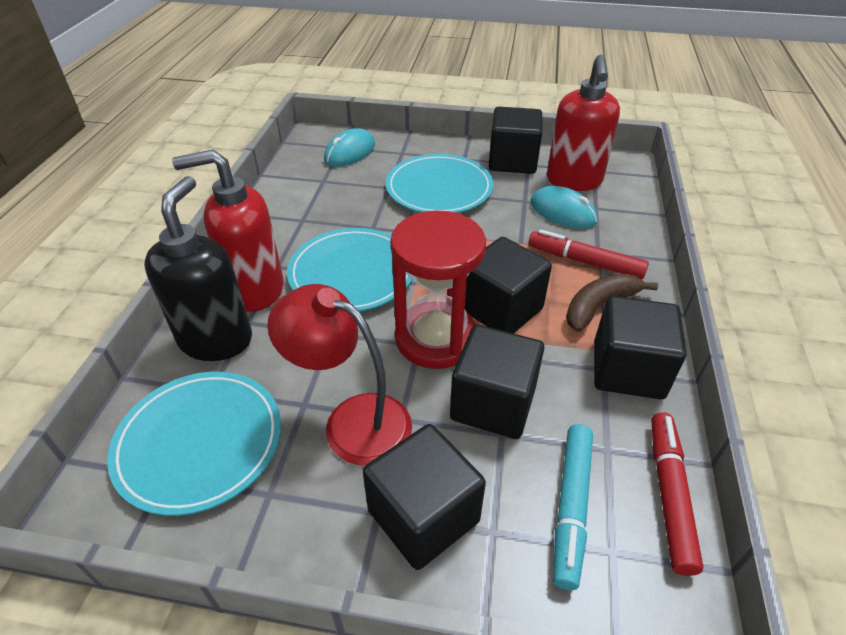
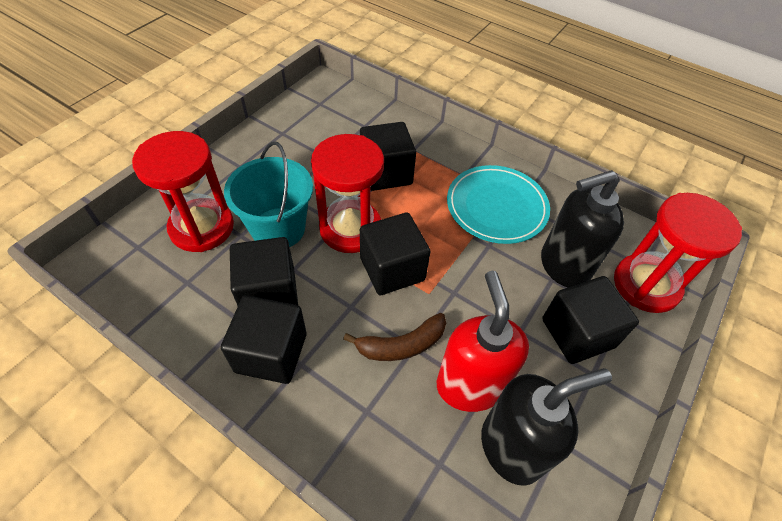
black soap dispenser: [144,176,252,361] = 1 -> [481,368,612,486] [541,170,624,287] = 2
red hourglass: [390,210,486,369] = 1 -> [132,131,234,252] [311,134,384,253] [614,193,742,313] = 3
red lamp: [267,284,412,466] = 1 -> none = 0
red marker: [528,229,649,279] [652,412,703,576] = 2 -> none = 0
red soap dispenser: [172,150,284,312] [547,55,620,191] = 2 -> [437,271,529,412] = 1
turquoise bucket: none = 0 -> [224,142,313,247] = 1
turquoise marker: [553,424,593,590] = 1 -> none = 0
turquoise mouse: [324,128,375,167] [530,186,597,229] = 2 -> none = 0
turquoise plate: [107,372,281,516] [287,228,412,311] [386,154,494,213] = 3 -> [447,165,550,244] = 1

